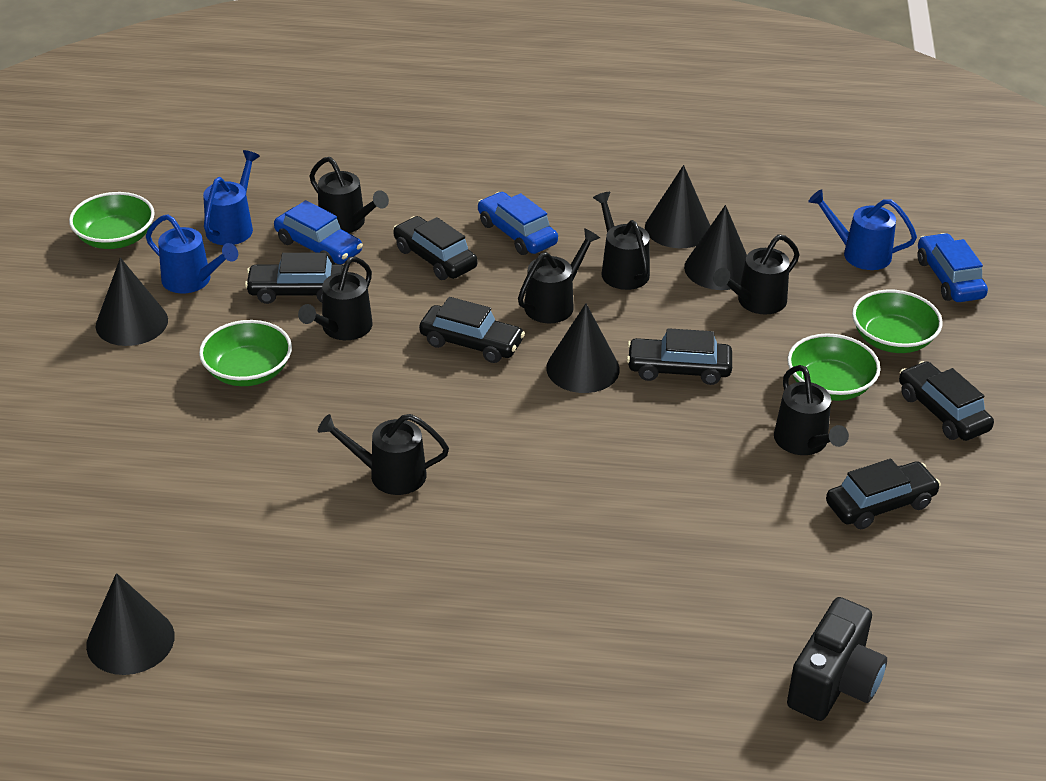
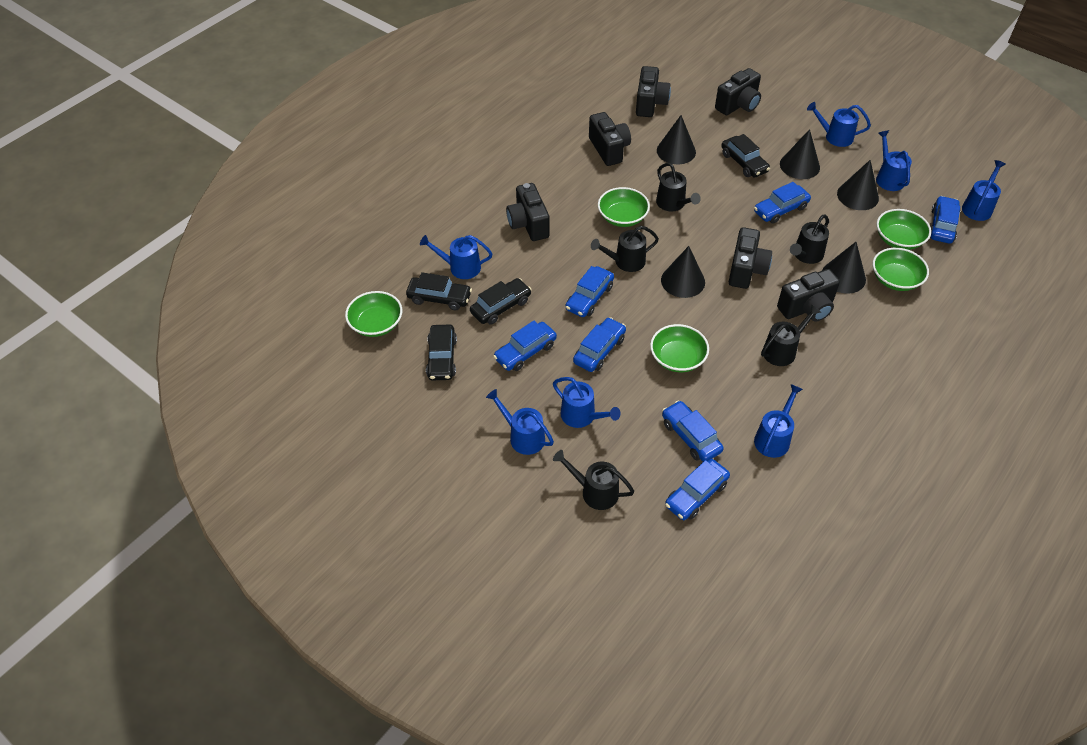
black camera: [787,597,887,721] = 1 -> [506,183,550,241] [589,112,631,166] [636,66,671,117] [715,68,761,115] [729,227,772,289] [777,269,840,322] = 6
black car: [245,253,344,304] [393,216,478,280] [419,297,525,363] [627,328,732,385] [826,459,941,529] [899,361,994,441] = 6 -> [406,272,472,310] [426,325,457,380] [470,278,532,325] [721,134,770,178] = 4
black watering can: [298,257,372,340] [310,157,389,233] [318,414,449,495] [518,228,600,323] [593,192,650,290] [713,234,800,315] [774,365,849,455] = 7 -> [553,450,634,510] [591,226,659,272] [656,163,701,212] [761,305,821,366] [790,214,829,264] = 5
blue car: [274,200,363,264] [477,192,558,255] [917,233,988,302] = 3 -> [493,321,557,371] [565,266,614,317] [573,317,626,372] [662,401,724,462] [665,459,730,520] [754,182,811,224] [930,196,960,244] = 7
blue watering can: [146,214,238,293] [203,150,260,245] [808,189,917,270] = 3 -> [420,235,493,279] [486,389,554,455] [553,377,620,428] [754,384,803,458] [807,102,871,147] [876,130,912,191] [962,160,1006,221] = 7
green bowl: [69,192,155,249] [199,320,292,386] [787,334,881,401] [852,289,943,353] = 4 -> [345,291,402,337] [598,187,650,227] [650,324,709,372] [873,248,929,291] [877,209,931,250] = 5

